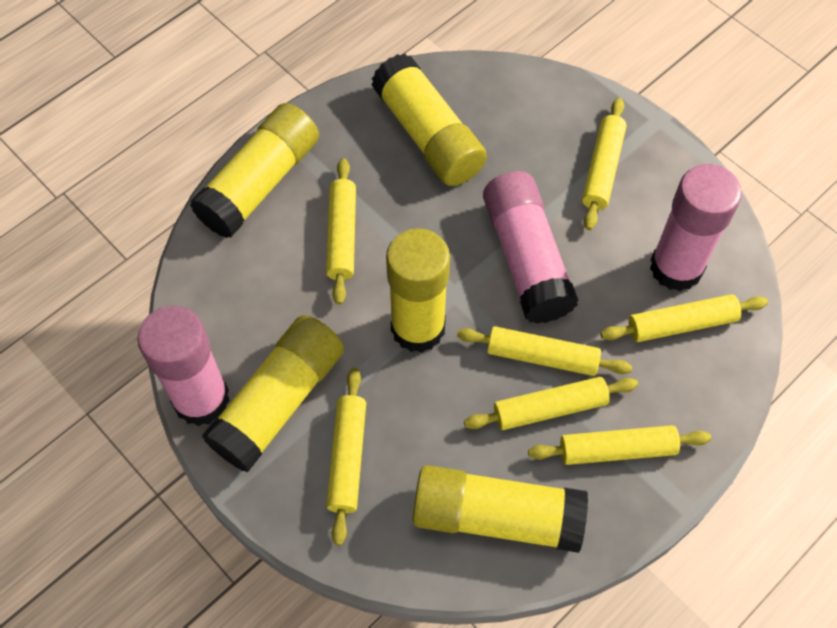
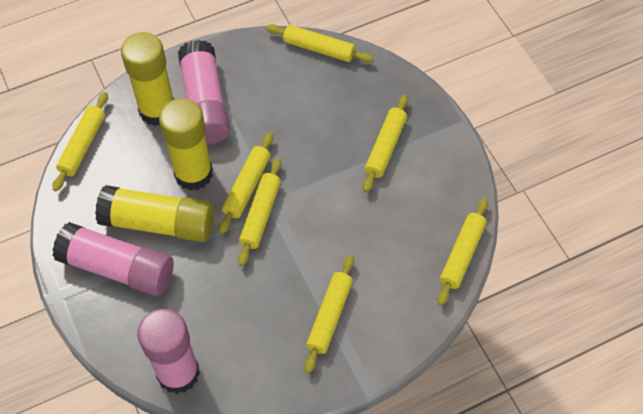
yellow glue stick: [190,103,319,238] [202,315,344,473] [372,54,487,186] [386,228,450,353] [413,465,588,553] = 5 -> [95,185,214,242] [121,32,174,126] [159,98,213,190] = 3

